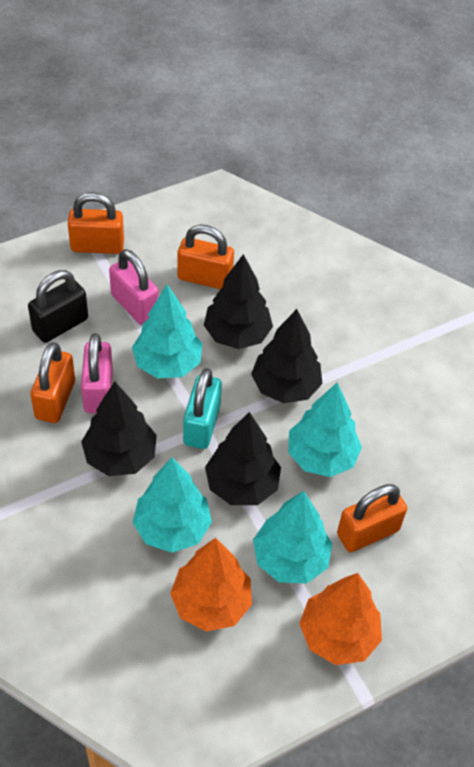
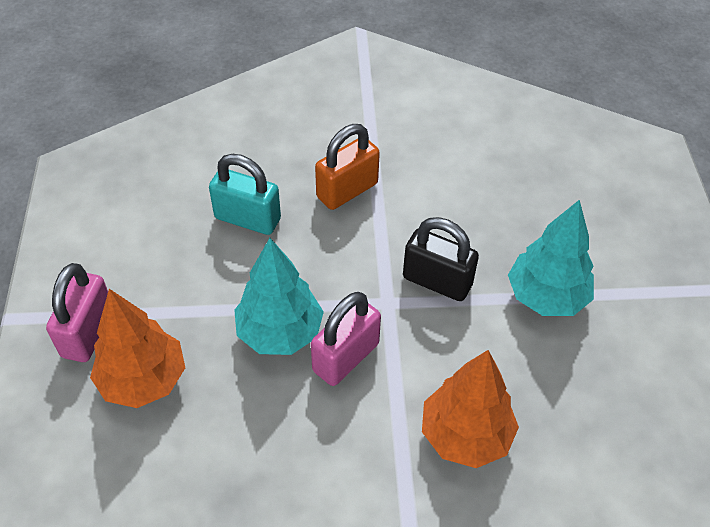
black tree: [81,381,157,476] [204,254,273,349] [205,412,281,505] [251,309,323,403] = 4 -> none = 0
orange padlock: [30,342,75,423] [68,192,124,254] [177,225,234,289] [337,484,407,552] = 4 -> [315,124,380,210] = 1
turquoise tree: [132,284,203,379] [133,458,212,553] [253,491,332,584] [288,382,362,477] = 4 -> [234,238,324,355] [508,200,594,316] = 2

